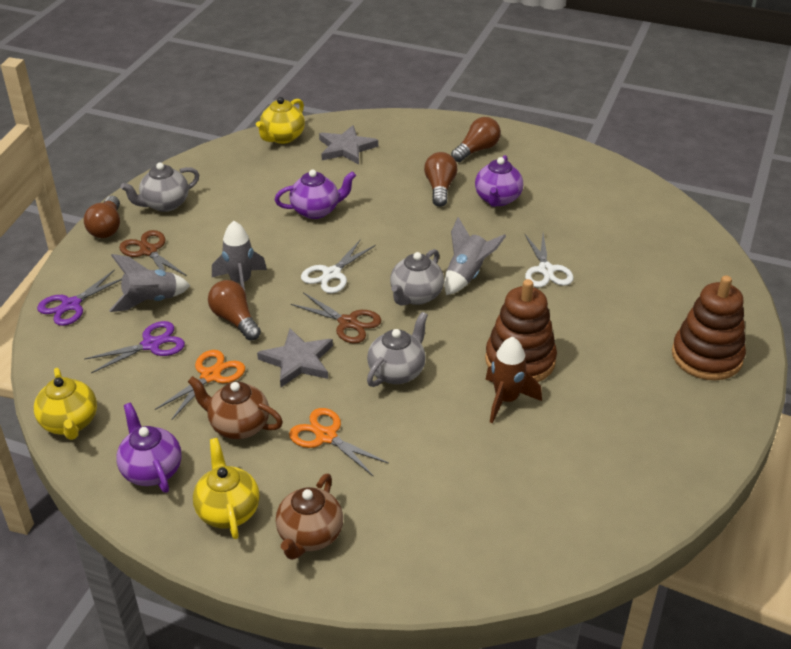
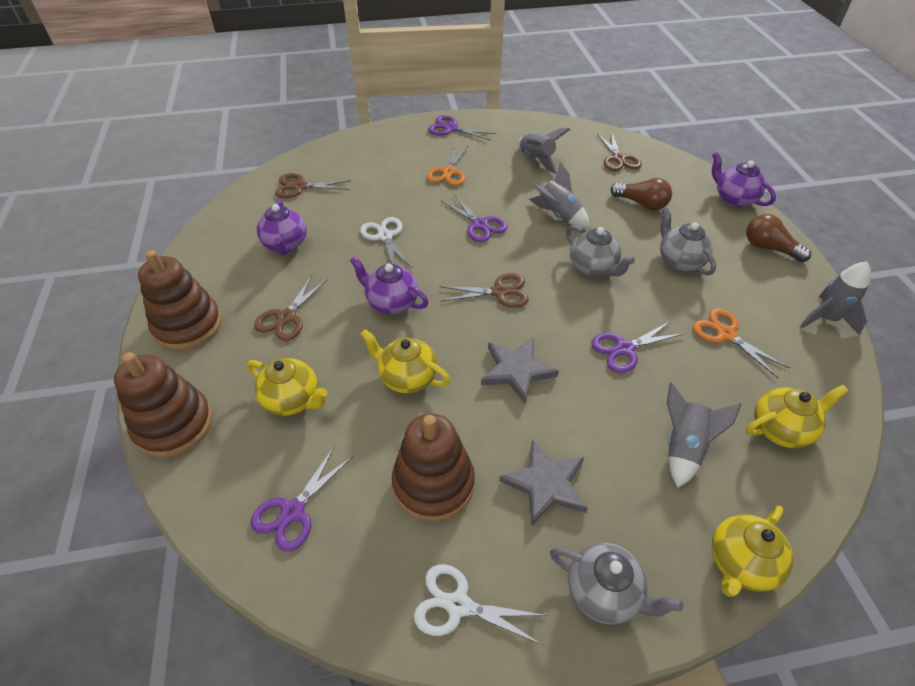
brown light bulb: [84,196,120,238] [208,280,261,341] [424,152,457,207] [451,117,501,162] = 4 -> [610,178,672,211] [746,214,811,262] = 2
brown rocket: [485,337,542,423] = 1 -> none = 0
brown scissors: [119,230,187,276] [291,292,381,343] = 2 -> [254,275,328,341] [275,173,351,198] [440,273,529,308] [597,131,642,171] = 4
brown stacking toy: [485,279,557,382] [672,275,746,380] = 2 -> [114,352,213,458] [138,250,222,350] [392,413,475,522] = 3
brown teapot: [188,376,283,439] [276,473,343,560] = 2 -> none = 0
grey rocket: [109,254,190,312] [212,221,267,291] [444,217,506,295] = 3 -> [518,128,571,174] [529,162,589,228] [666,383,742,488] [800,262,871,336] = 4
purple scissors: [37,269,122,326] [84,321,185,373] = 2 -> [250,445,353,552] [428,115,496,140] [441,194,508,242] [591,321,685,373] = 4
yellow teapot: [34,368,97,440] [193,438,260,539] [256,97,305,144] = 3 -> [247,358,327,416] [360,329,450,394] [712,506,793,597] [746,385,848,448] = 4

